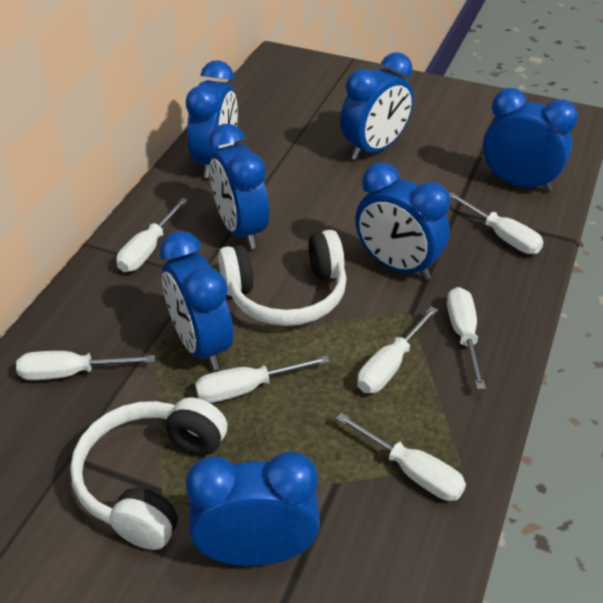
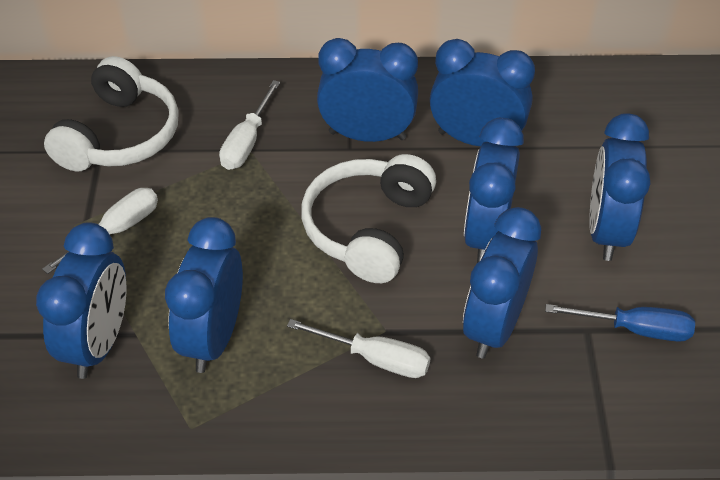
blue screwdriver: none = 0 -> [545,304,695,342] = 1
white screwdriver: [16,351,155,380] [116,198,188,272] [195,355,330,403] [336,413,466,501] [357,306,438,393] [447,287,486,389] [449,192,544,254] = 7 -> [42,188,158,274] [219,80,280,170] [287,319,430,378] = 3

